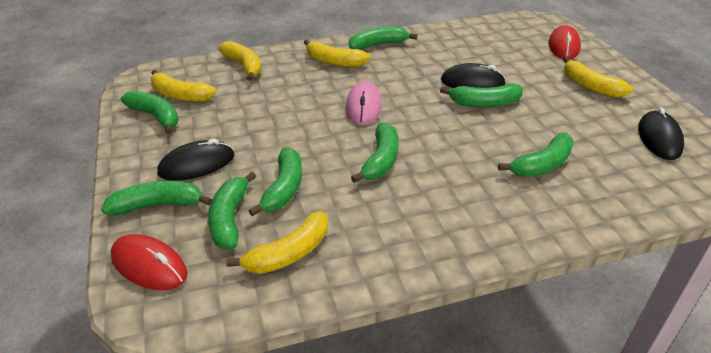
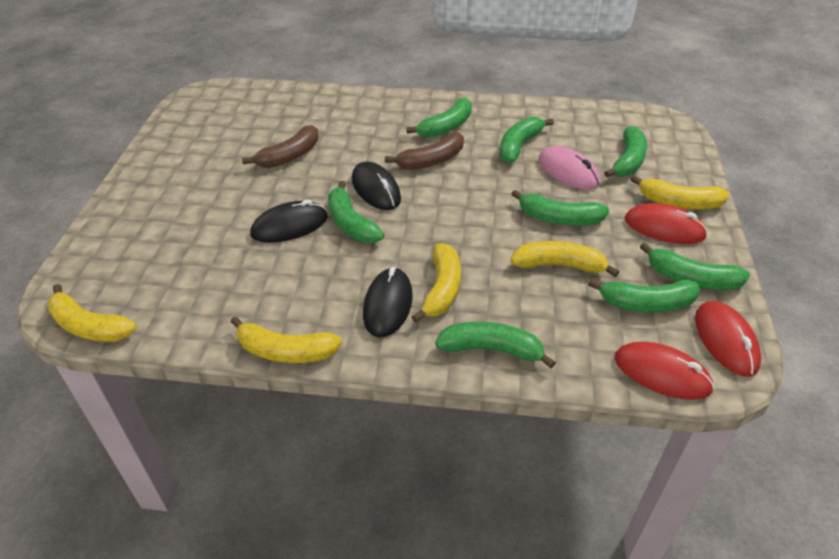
brown banana: none = 0 -> [242,125,318,168] [385,132,464,170] = 2
red mouse: [111,234,188,290] [548,25,581,59] = 2 -> [614,342,714,400] [625,203,708,244] [695,301,761,377] = 3

